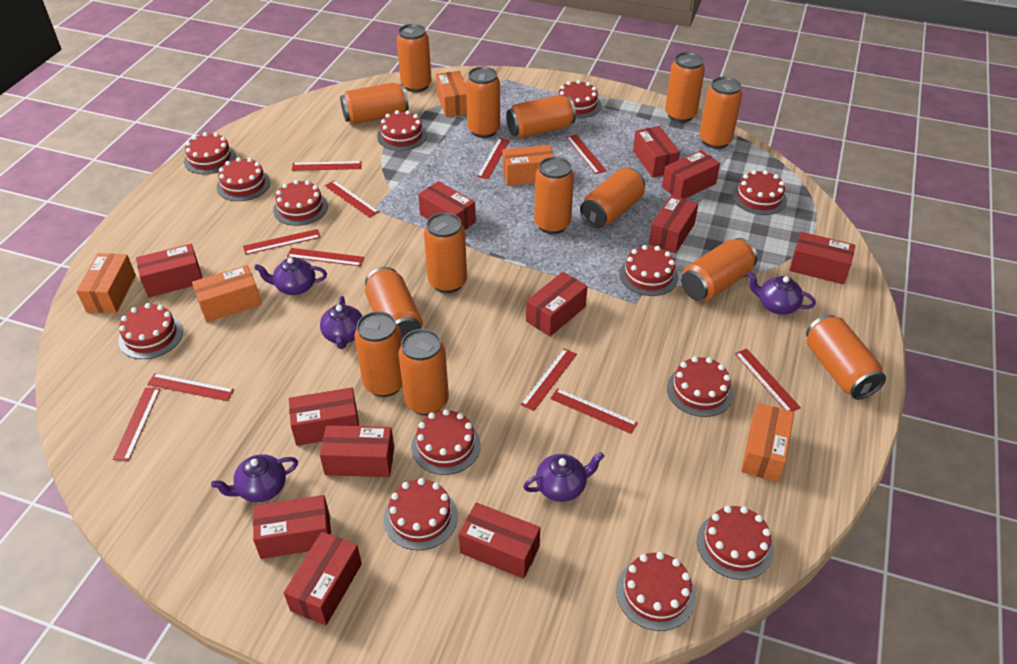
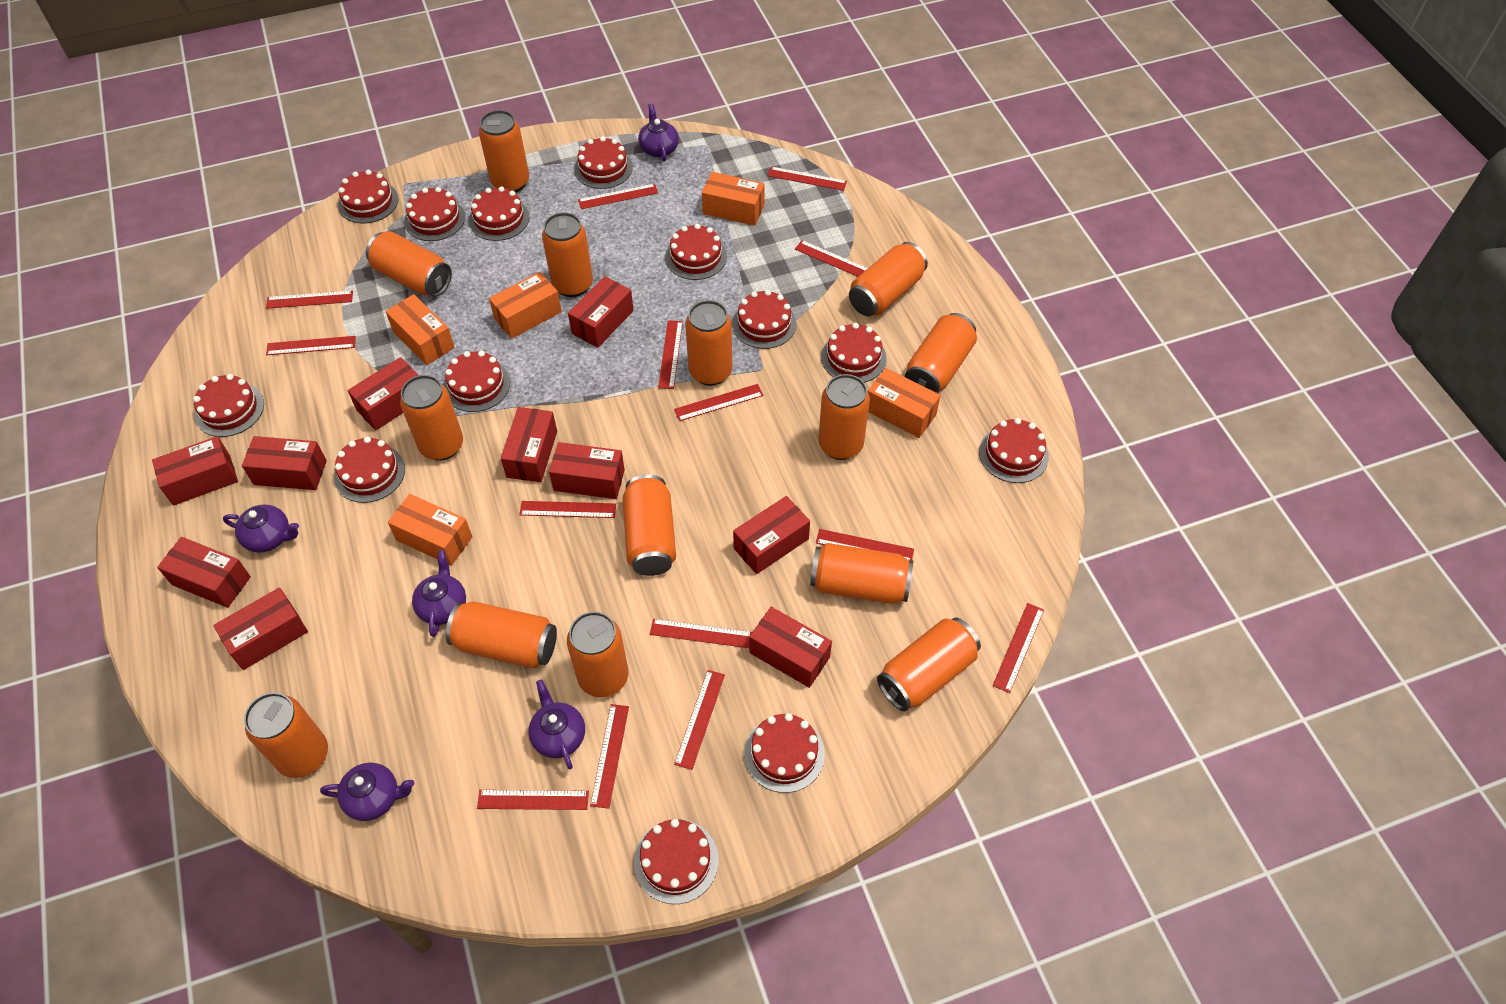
red box: [136,244,202,298] [253,495,331,559] [284,532,362,626] [289,387,359,446] [320,425,394,477] [418,181,476,230] [458,502,540,579] [526,272,588,336] [633,126,680,177] [649,195,698,254] [662,150,720,199] [789,232,855,284] = 12 -> [152,436,238,506] [157,537,251,608] [213,587,308,670] [242,436,327,490] [348,357,419,430] [501,407,557,482] [549,442,625,499] [568,276,634,348] [733,496,810,574] [749,607,832,688] = 10
red ruler: [113,388,160,461] [147,373,234,401] [243,229,320,255] [287,248,364,266] [292,161,362,171] [325,180,379,218] [477,138,510,179] [521,348,577,411] [550,388,638,434] [566,134,607,174] [735,349,801,412] = 11 -> [266,291,353,309] [266,336,356,355] [477,790,589,810] [519,501,616,518] [578,184,658,209] [590,704,629,809] [650,619,752,648] [658,320,683,389] [674,384,764,421] [674,670,725,770] [768,167,847,191] [795,240,868,277] [816,529,914,560] [993,603,1044,693] = 14

